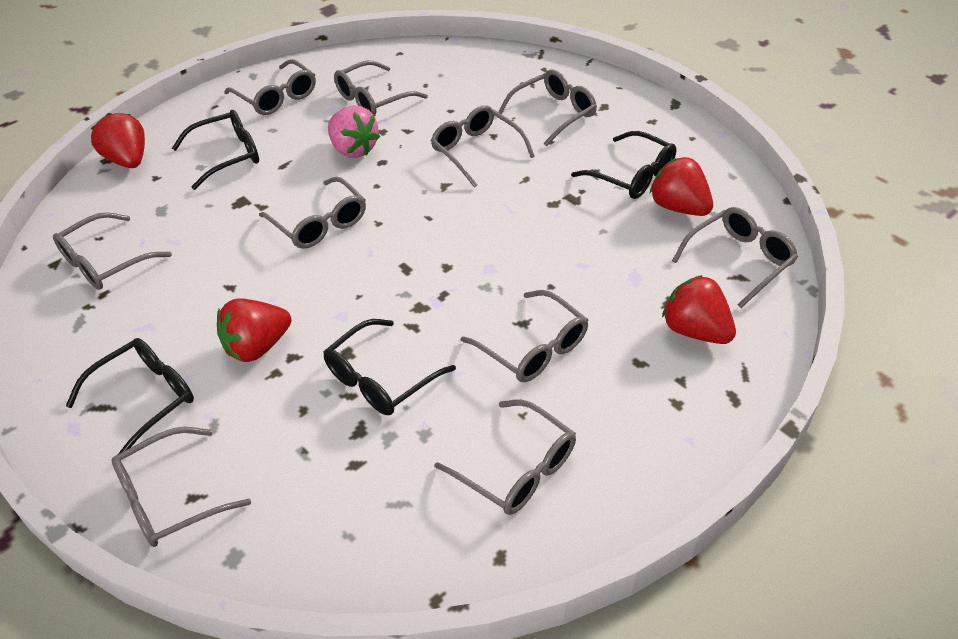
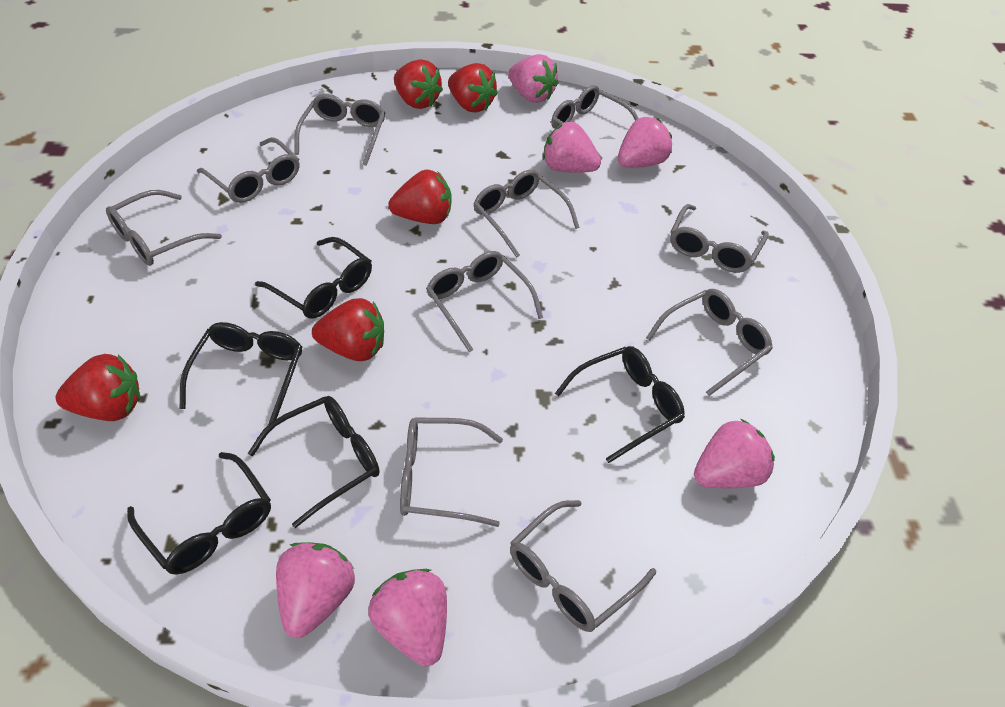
black glasses: [66,338,194,454] [172,110,259,190] [324,319,456,415] [571,131,677,199] = 4 -> [127,452,271,575] [180,322,302,425] [248,396,380,528] [255,237,372,319] [555,346,685,463] = 5
pink strawberry: [328,105,380,158] = 1 -> [276,542,355,638] [368,569,447,666] [508,54,558,103] [543,122,601,173] [618,117,672,168] [694,418,775,488] = 6
red strawberry: [91,113,145,168] [217,298,291,362] [650,157,713,216] [662,275,736,344] = 4 -> [56,354,140,421] [312,298,384,361] [388,170,451,224] [394,59,443,109] [448,63,498,113] = 5

